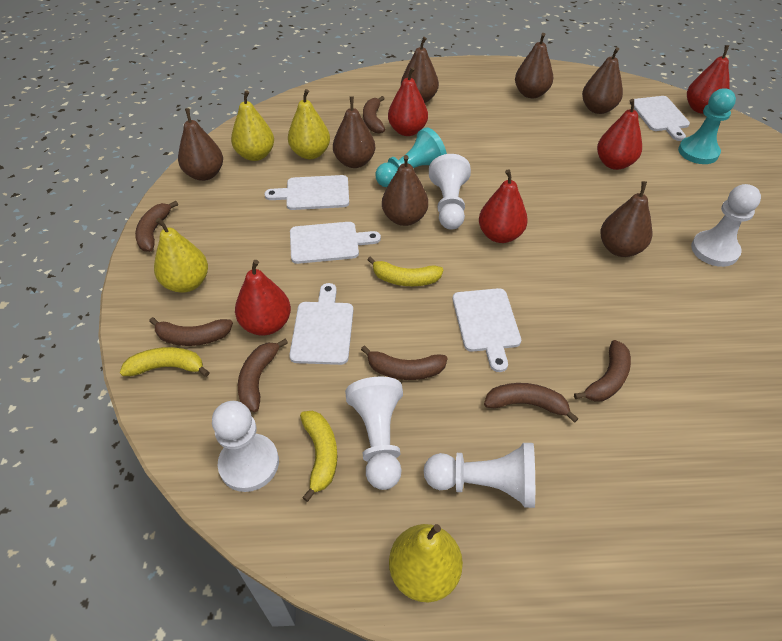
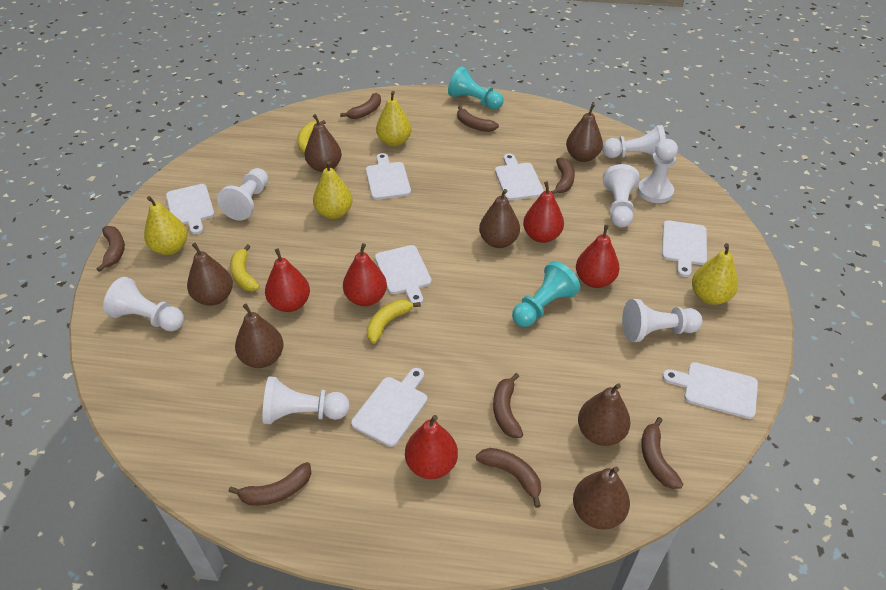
brown banana: [135,201,178,252] [149,317,233,346] [238,338,288,412] [361,346,448,380] [363,96,385,134] [484,383,579,423] [574,340,631,401] = 7 -> [97,226,125,272] [229,462,311,506] [340,93,381,119] [457,105,499,132] [476,448,541,508] [493,373,523,438] [551,158,575,194] [641,417,683,489] = 8
white cutting board: [264,175,349,210] [289,283,353,365] [290,222,381,264] [453,288,521,372] [630,96,690,141] = 5 -> [166,184,215,235] [351,368,427,447] [366,153,411,200] [375,245,432,304] [495,154,544,200] [662,220,707,277] [662,362,758,419] = 7
white pawn: [212,401,279,492] [345,377,403,490] [424,443,535,508] [429,154,471,230] [691,184,761,267] = 5 -> [103,277,184,331] [217,168,268,221] [262,376,350,424] [602,125,666,158] [603,164,639,228] [622,299,702,342] [638,139,678,203] = 7

